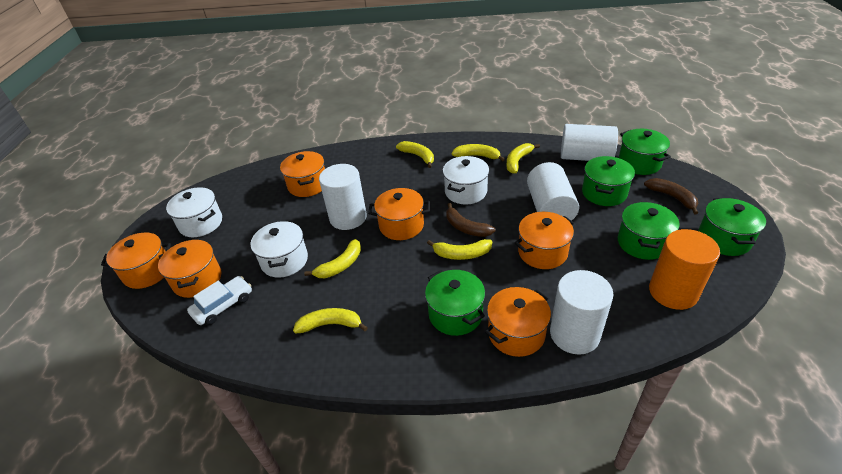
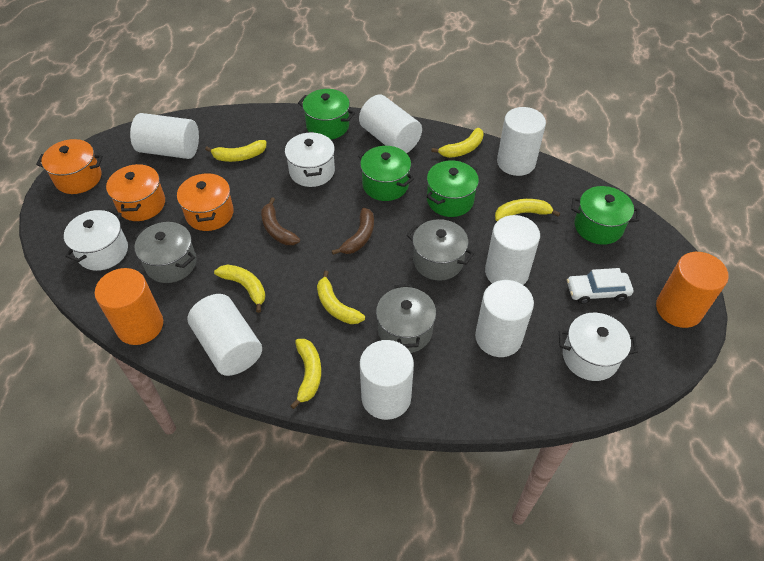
green pot: [425,270,485,336] [582,156,635,206] [618,202,680,260] [619,129,671,175] [698,198,766,256] = 5 -> [298,89,355,140] [358,146,414,201] [426,160,479,217] [571,186,640,245] = 4
grey pot: none = 0 -> [134,222,197,283] [376,284,436,353] [407,219,474,281] = 3
orange cylinder: [649,229,720,310] = 1 -> [95,268,163,345] [656,252,729,328] = 2
orange pot: [101,232,171,289] [158,239,221,298] [280,151,325,197] [368,188,430,240] [485,287,551,357] [514,212,576,269] = 6 -> [36,139,103,194] [106,163,165,221] [177,172,234,231] = 3
white cylinder: [319,164,367,230] [527,162,579,221] [550,270,613,355] [561,124,618,161] = 4 -> [130,113,199,159] [188,294,262,376] [359,95,422,153] [360,340,414,420] [475,280,534,357] [485,215,540,285] [497,107,546,176] = 7

